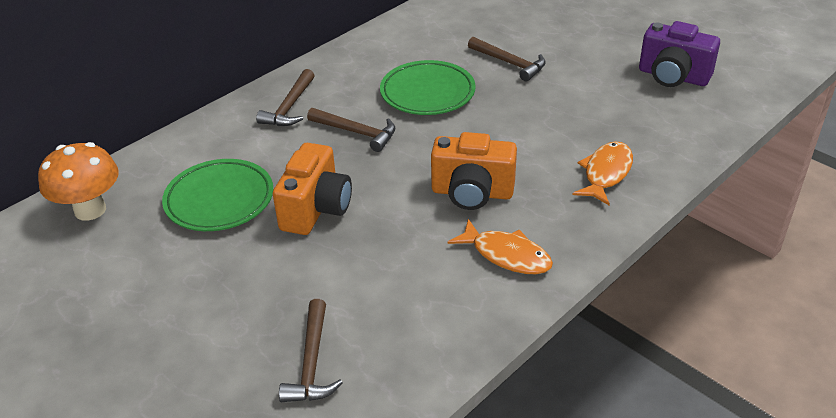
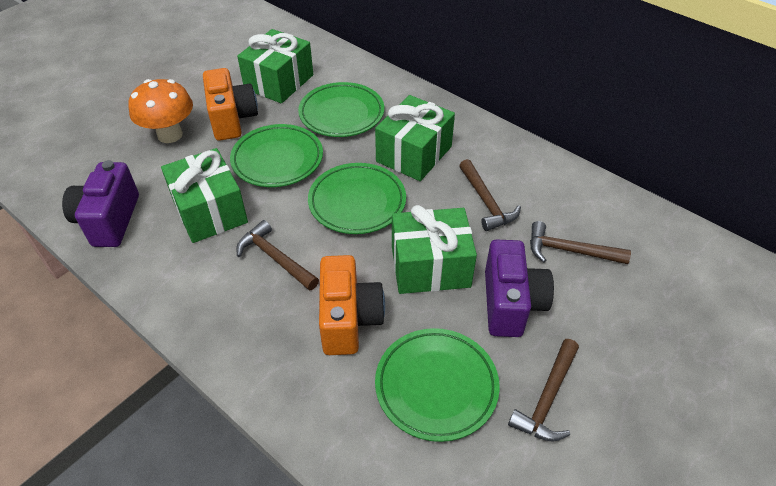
green gift: none = 0 -> [161,148,248,243] [237,29,313,103] [375,95,455,181] [392,205,477,294] = 4
green plate: [162,159,273,231] [380,60,476,115] = 2 -> [230,124,323,187] [298,82,384,137] [308,163,406,234] [375,328,500,442] = 4
orange fish: [448,219,553,274] [572,141,633,205] = 2 -> none = 0
purple camera: [639,21,720,87] = 1 -> [62,160,139,247] [485,240,554,337] = 2

